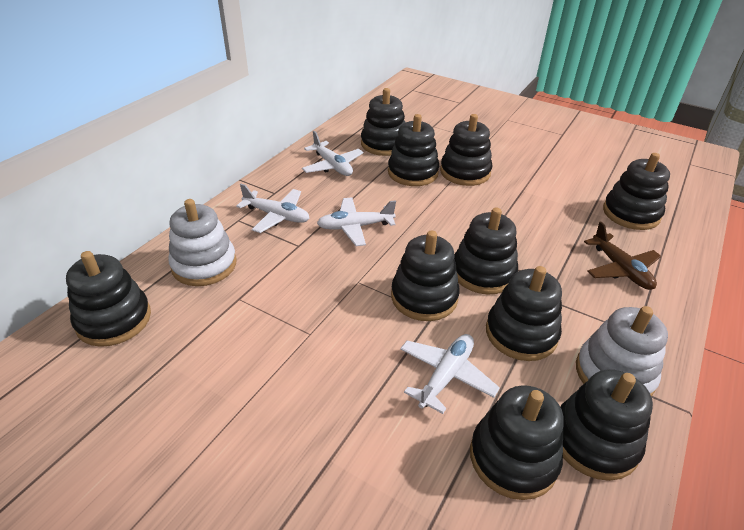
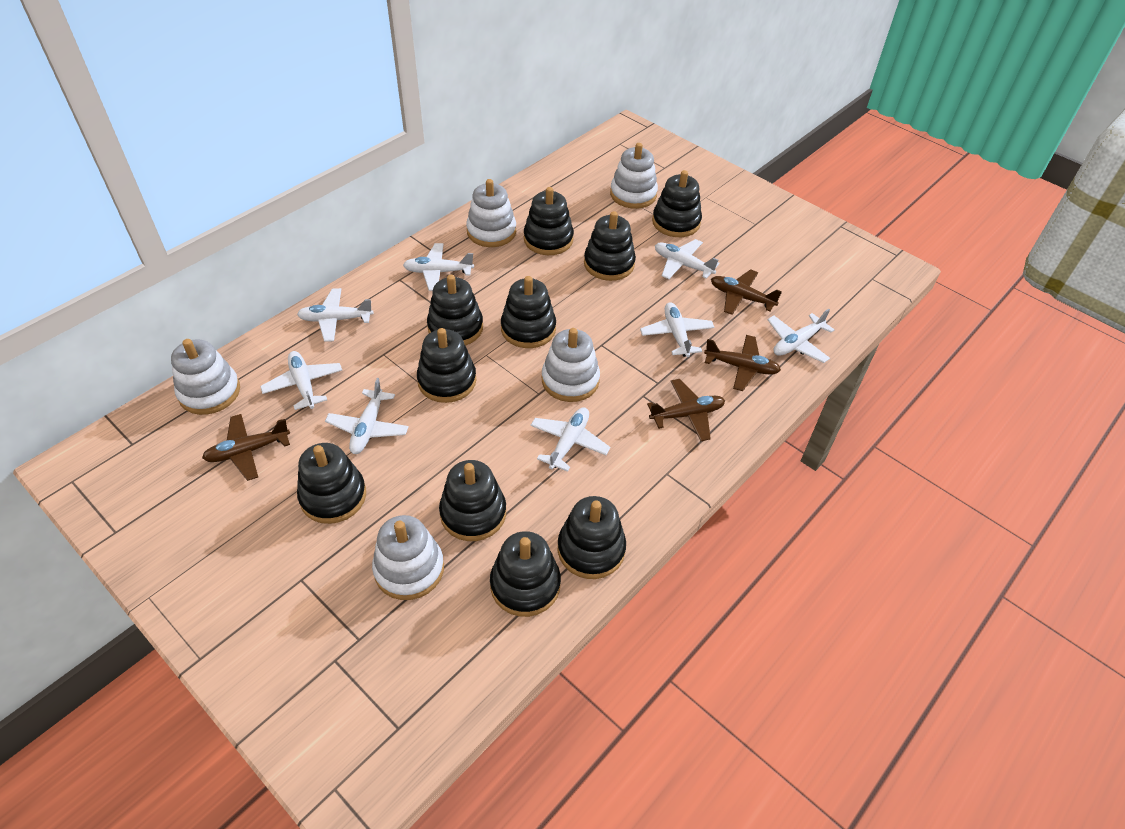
brown plane: [584,222,661,290] = 1 -> [202,414,290,481] [647,379,725,441] [704,335,781,391] [711,269,782,315] = 4
white plane: [236,184,310,233] [302,131,364,176] [317,197,396,246] [400,334,500,414] = 4 -> [260,351,342,410] [297,288,373,342] [325,378,409,454] [403,243,474,291] [530,407,611,472] [640,302,714,357] [655,239,720,279] [767,309,834,363] = 8
white stacking toy: [168,199,237,286] [576,306,668,397] = 2 -> [171,339,240,415] [372,515,444,600] [466,179,516,247] [542,328,600,402] [610,143,658,209] = 5

